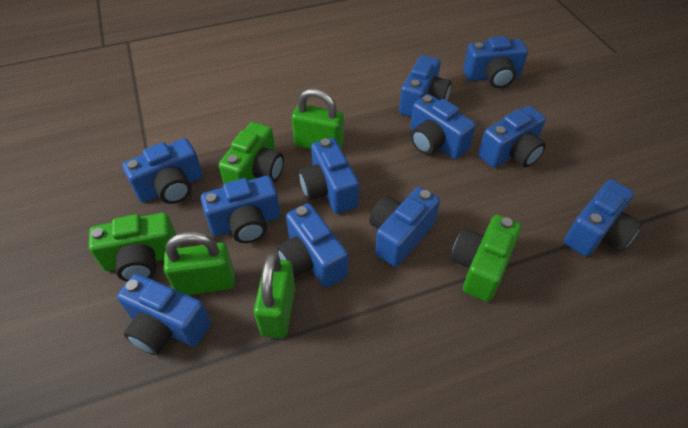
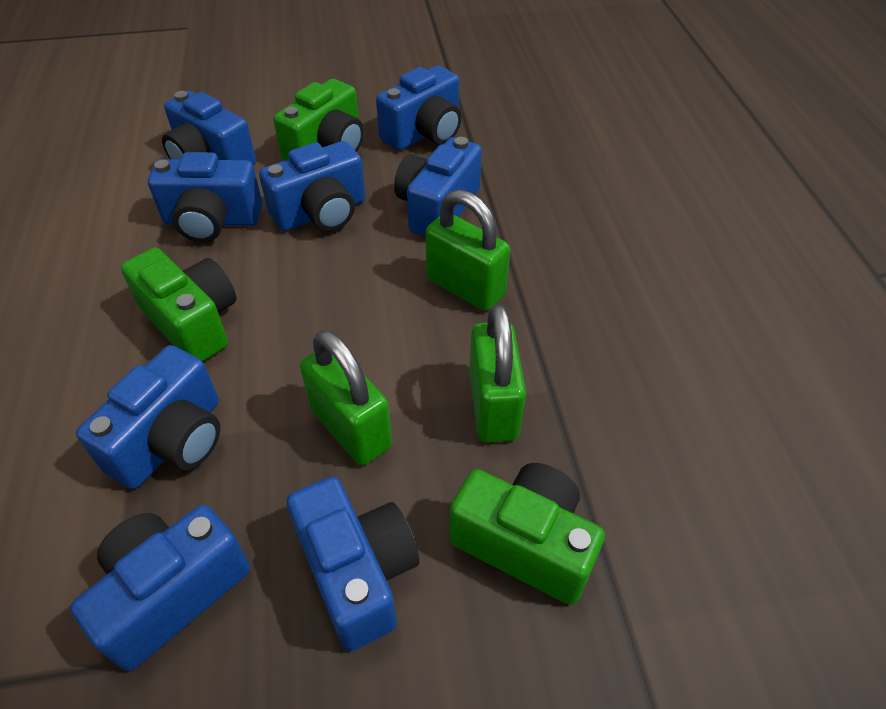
blue camera: [117,274,211,355] [122,138,203,204] [201,176,280,243] [277,203,348,288] [299,138,359,214] [369,187,440,267] [399,55,451,117] [410,94,476,159] [463,36,528,88] [478,106,546,168] [564,179,642,257] = 11 -> [70,505,250,671] [76,345,220,489] [148,152,263,242] [162,91,256,165] [259,141,365,231] [287,477,420,651] [376,66,462,150] [394,137,482,237] = 8

